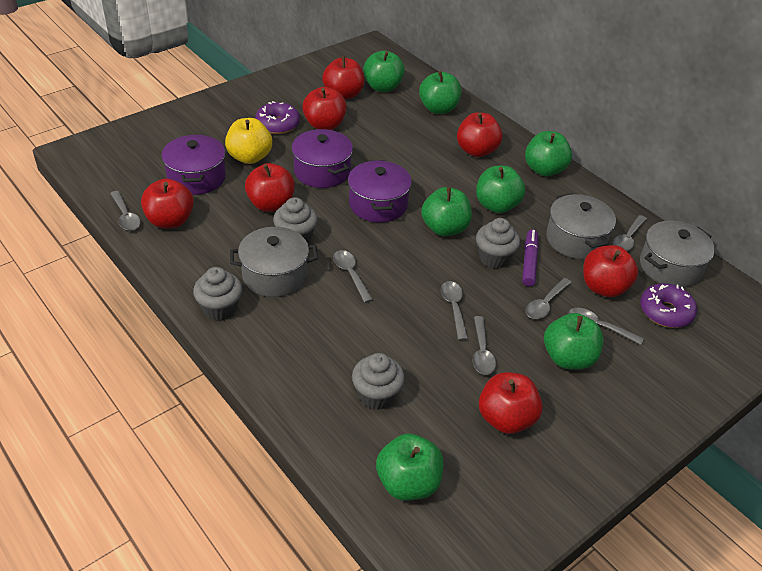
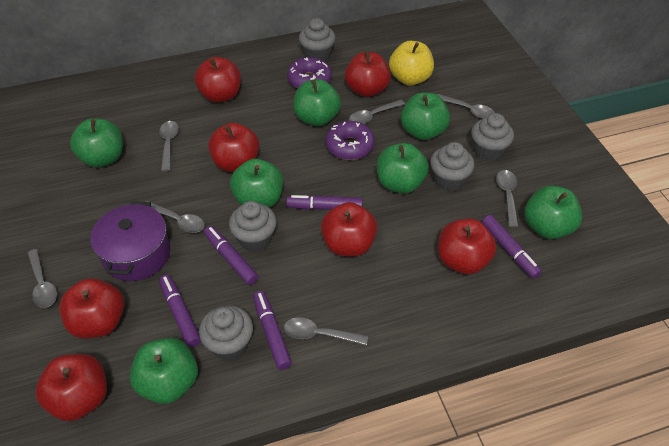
grey cupcake: [193,267,242,321] [273,197,317,243] [352,353,405,410] [476,218,520,269] = 4 -> [199,305,253,361] [229,201,277,252] [299,18,336,61] [430,142,475,191] [471,113,514,162] = 5
grey pot: [230,227,318,297] [546,193,616,259] [640,220,715,287] = 3 -> none = 0
purple marker: [522,229,539,286] = 1 -> [159,275,201,347] [204,226,259,285] [253,291,292,370] [286,195,363,210] [482,215,542,278] = 5
purple pot: [162,134,226,195] [292,129,353,188] [348,160,412,223] = 3 -> [91,201,170,281] = 1

